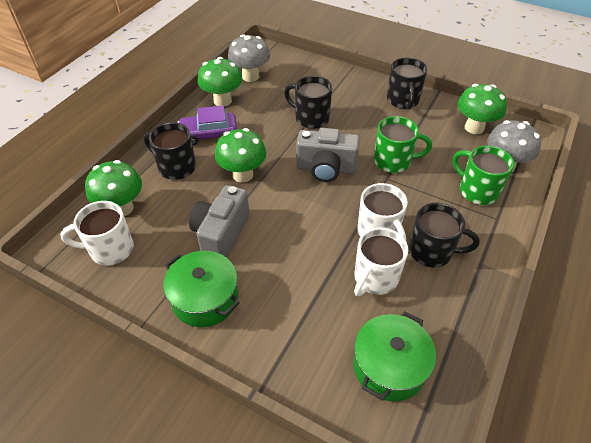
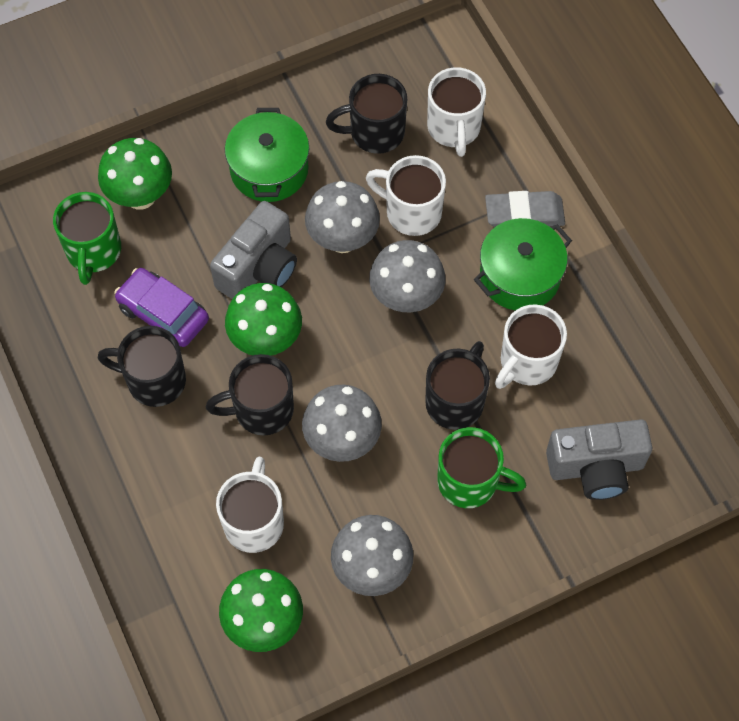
green mushroom: [85,160,142,216] [198,57,242,107] [215,128,266,183] [458,84,507,134] = 4 -> [98,138,172,210] [219,569,303,652] [225,283,302,356] = 3
grey eraser: none = 0 -> [485,191,565,227] = 1
grey mushroom: [228,34,270,82] [487,120,541,172] = 2 -> [302,385,382,462] [305,181,380,253] [331,515,413,596] [369,240,445,312] = 4
white mug: [61,201,134,265] [354,227,408,296] [357,183,408,240] = 3 -> [216,457,284,553] [366,155,446,236] [427,67,486,157] [495,304,567,389] = 4

